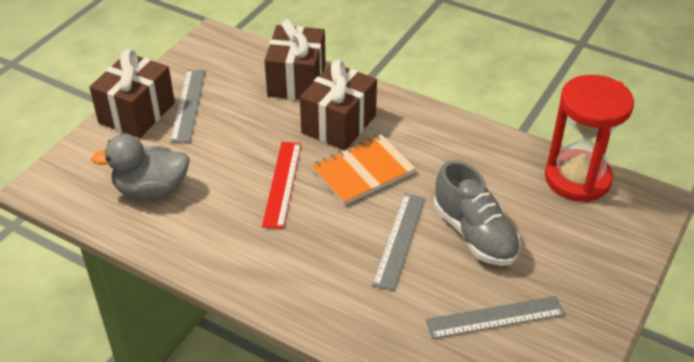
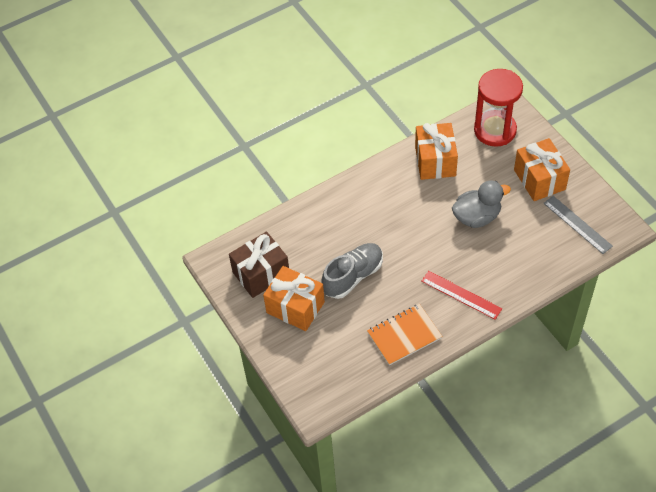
brown gift: [89,49,175,138] [264,19,326,100] [300,60,377,150] = 3 -> [229,231,289,298] = 1
grey ruler: [170,70,205,142] [372,193,425,291] [426,296,565,339] = 3 -> [543,196,613,254] = 1
orange gift: none = 0 -> [263,266,325,331] [415,123,458,180] [514,138,570,201] = 3

